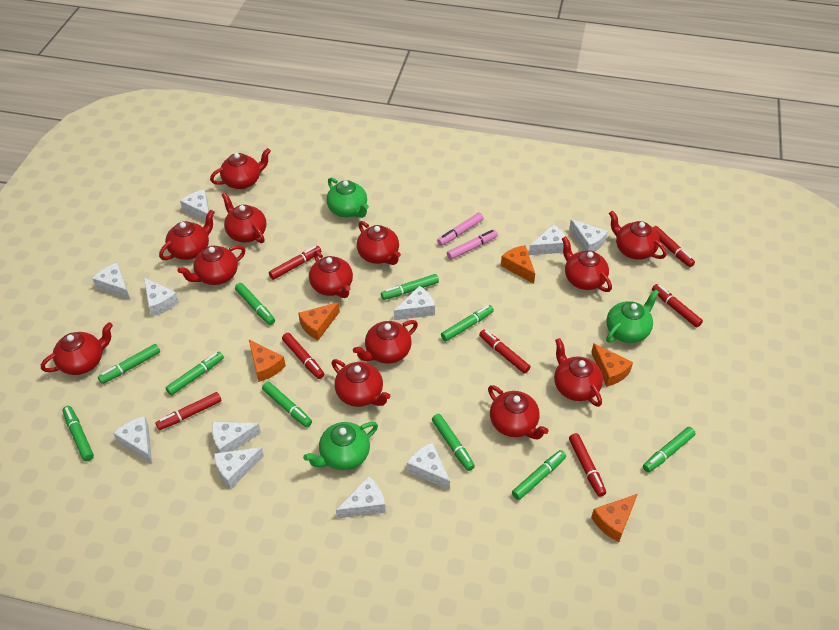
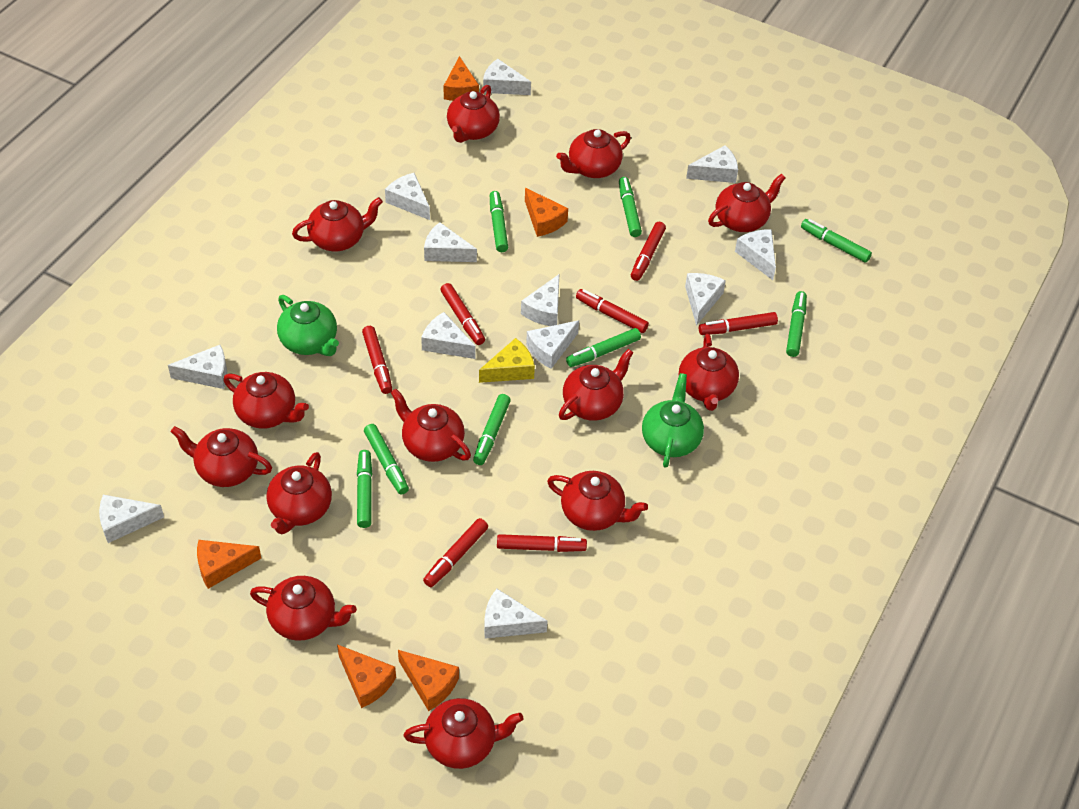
green marker: [62,406,94,461] [98,344,160,384] [166,352,224,395] [235,283,275,325] [262,382,312,427] [381,274,439,300] [432,414,475,471] [441,305,494,341] [512,450,566,500] [643,427,696,472] = 10 -> [357,450,372,528] [364,424,409,495] [473,394,511,465] [490,191,508,252] [566,328,641,367] [619,177,642,237] [786,291,807,357] [801,219,872,263] = 8
green teapot: [303,422,378,470] [327,178,369,218] [606,289,659,343] = 3 -> [277,295,339,356] [642,373,704,468] = 2
pink marker: [437,213,484,246] [447,230,498,260] = 2 -> none = 0
white cheese: [92,263,130,300] [113,416,152,463] [144,278,179,316] [180,190,209,222] [212,422,261,453] [214,447,264,489] [336,476,386,519] [394,286,435,320] [407,442,450,490] [529,225,565,255] [569,219,608,252] = 11 -> [99,495,164,543] [168,345,227,389] [385,173,430,220] [421,312,476,359] [424,222,477,262] [483,59,531,95] [484,589,548,639] [521,274,559,326] [526,320,579,369] [685,273,726,326] [686,145,738,183] [735,229,776,280] = 12
yellow cheese: none = 0 -> [479,338,535,383] = 1

